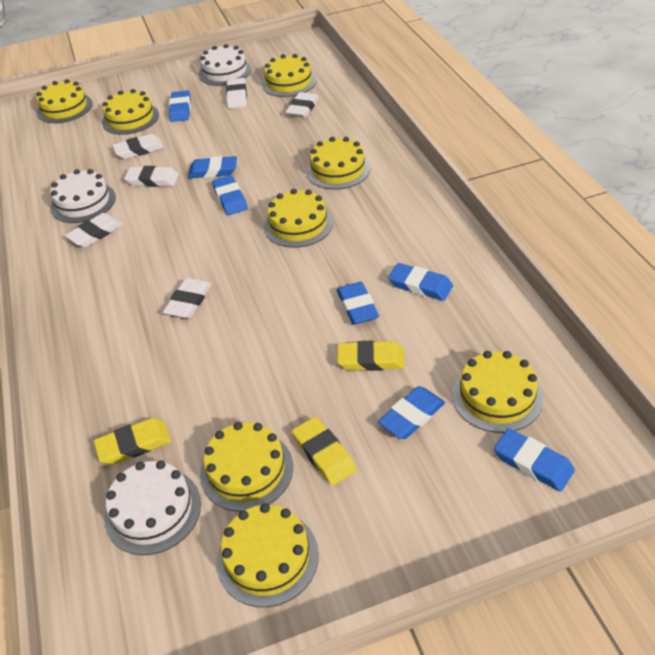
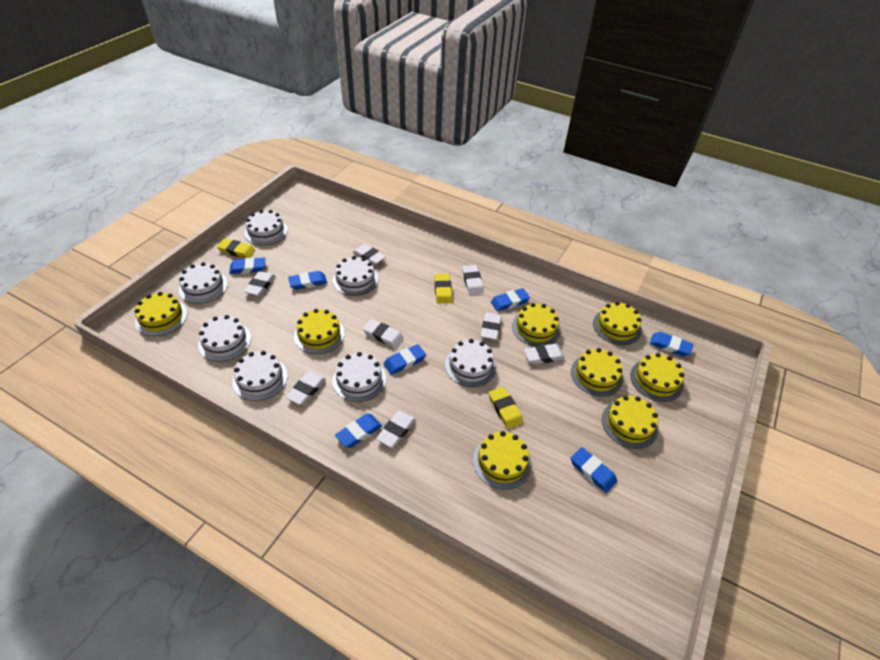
white cake: [50,169,116,223] [105,461,201,555] [198,44,252,86] = 3 -> [179,262,228,304] [198,315,251,362] [232,351,288,401] [244,210,288,245] [332,256,378,296] [332,352,386,402] [445,339,497,387] = 7
white eraser: [65,213,123,247] [112,134,164,159] [124,166,179,187] [163,278,212,319] [226,78,247,109] [285,92,319,118] = 6 -> [244,271,275,296] [286,371,326,405] [352,244,386,265] [363,319,404,348] [376,411,416,448] [462,265,484,295] [481,313,502,340] [524,344,565,364] = 8

